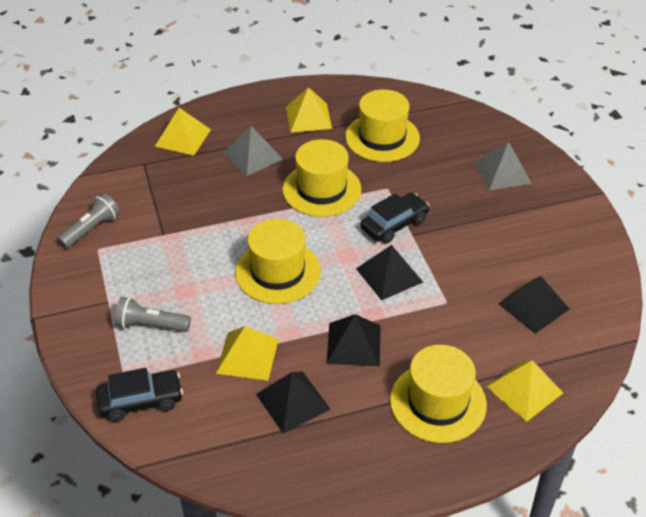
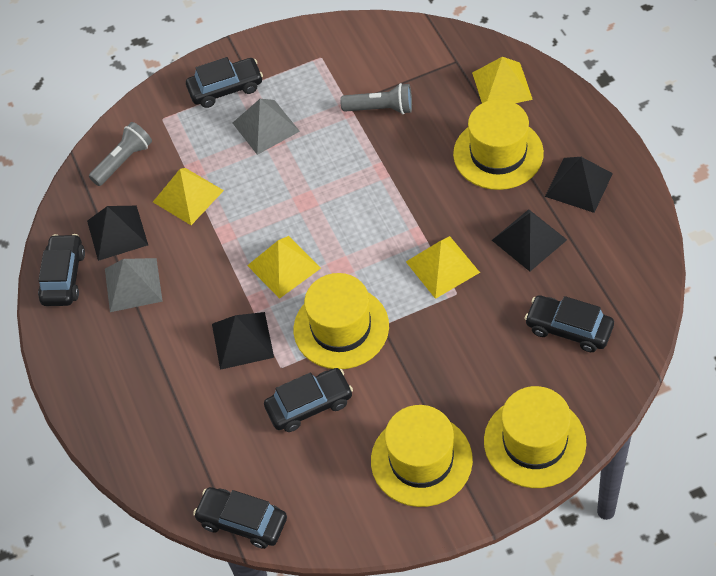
black car: [96,368,183,422] [361,193,430,244] = 2 -> [38,234,85,306] [186,57,263,108] [193,487,287,549] [264,368,353,432] [524,295,614,352] = 5

